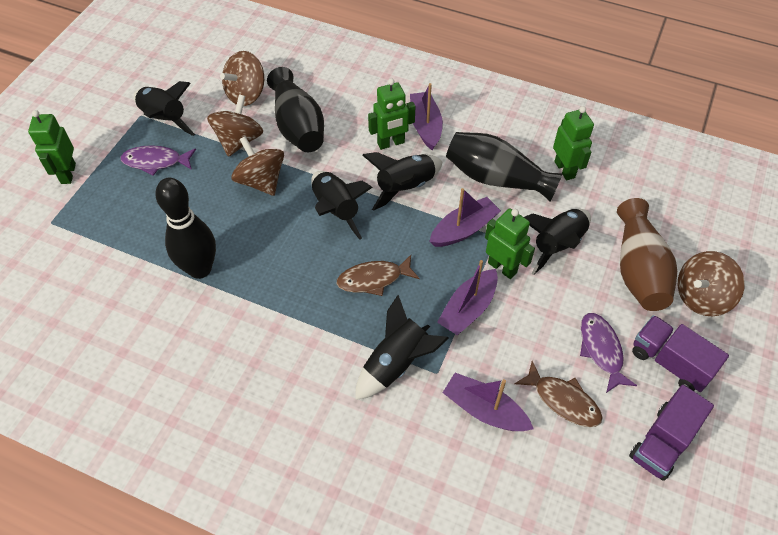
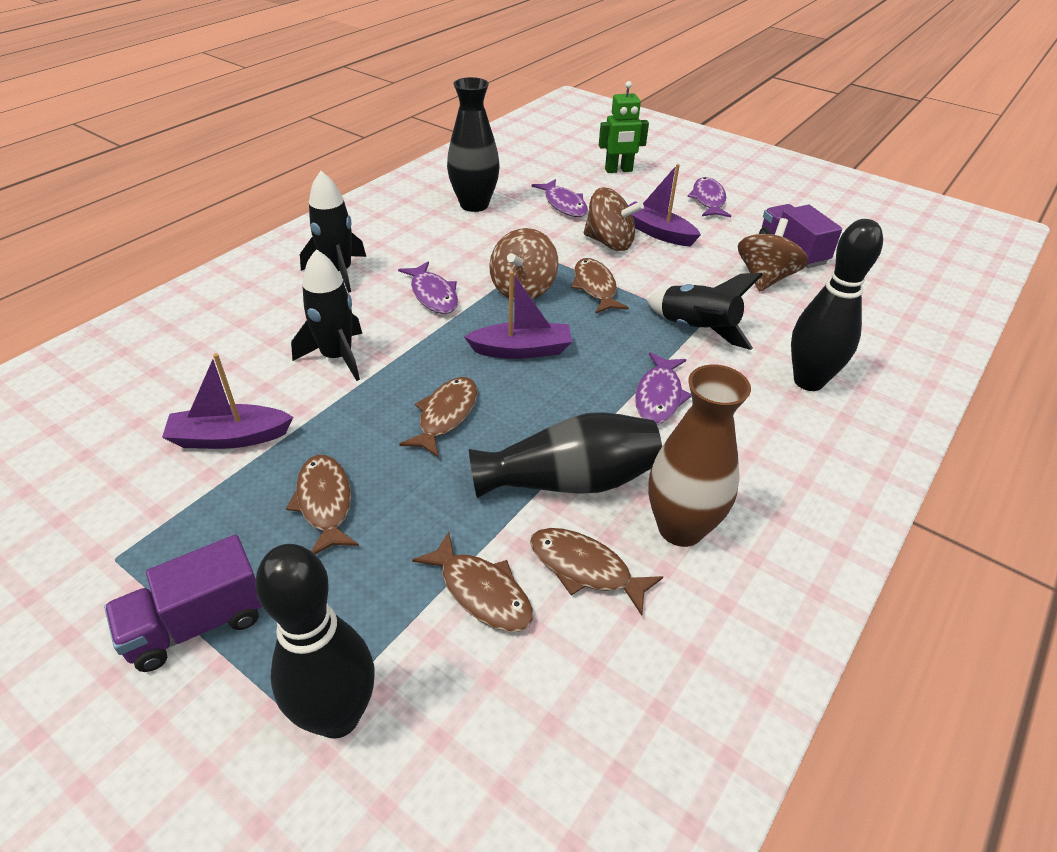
black bowling pin: [155,178,216,279] = 1 -> [255,544,374,739] [791,219,883,391] = 2
black rocket: [133,81,195,136] [311,171,373,240] [355,295,449,400] [362,152,442,211] [524,209,591,275] = 5 -> [291,249,362,381] [300,171,366,293] [647,273,763,350] = 3
brown fish: [337,255,420,296] [515,361,603,427] = 2 -> [286,455,359,554] [399,377,477,458] [412,532,533,632] [530,528,663,616] [571,258,629,314] = 5
brown spinning top: [207,94,263,157] [220,51,264,106] [231,136,284,196] [678,251,745,316] = 4 -> [489,228,558,300] [584,187,644,251] [738,218,808,292] = 3
green robot: [28,110,76,184] [368,78,416,150] [485,209,535,279] [553,106,594,180] = 4 -> [599,81,649,173] = 1
purple boat: [410,83,443,150] [429,188,501,247] [437,260,498,335] [443,373,534,431] = 4 -> [162,353,293,449] [464,271,572,359] [628,164,701,247] = 3
purple fish: [120,145,196,176] [580,313,637,393] = 2 -> [398,261,458,314] [532,179,588,217] [635,352,692,424] [687,177,731,217] = 4

